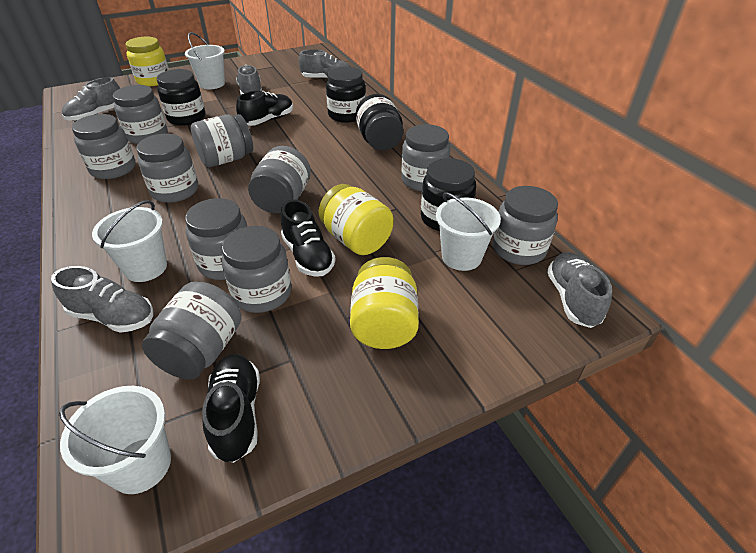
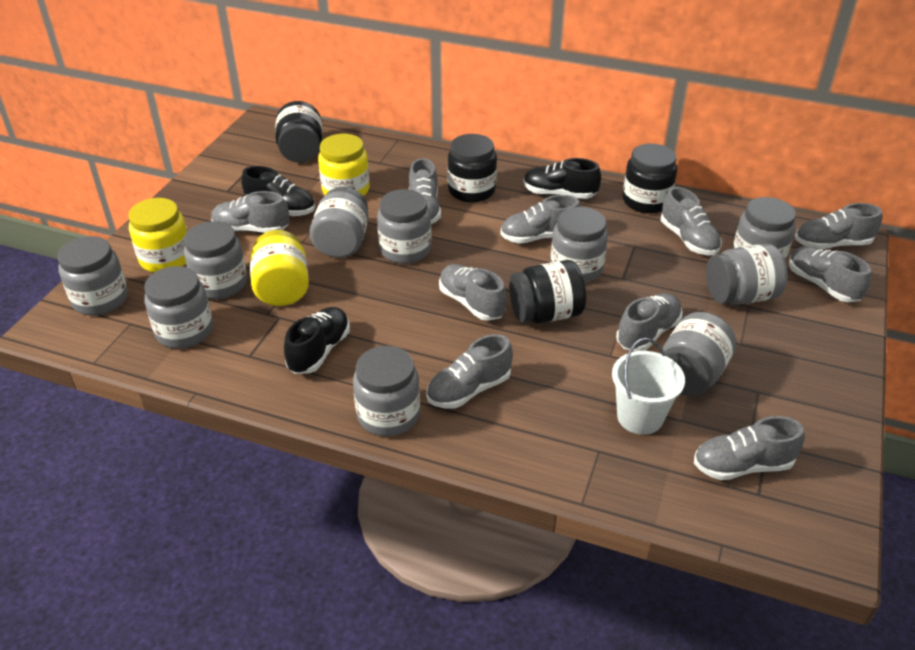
grey shoe: [51,266,153,333] [62,77,120,121] [236,65,262,94] [299,49,351,79] [547,252,612,328] = 5 -> [211,191,289,233] [409,158,441,224] [426,334,513,409] [439,264,507,321] [500,195,581,244] [616,293,683,351] [661,187,722,255] [694,416,805,480] [789,246,871,302] [795,203,882,249] = 10
white bucket: [59,386,171,494] [92,200,167,282] [185,32,225,89] [436,192,501,271] = 4 -> [612,338,685,435] = 1

